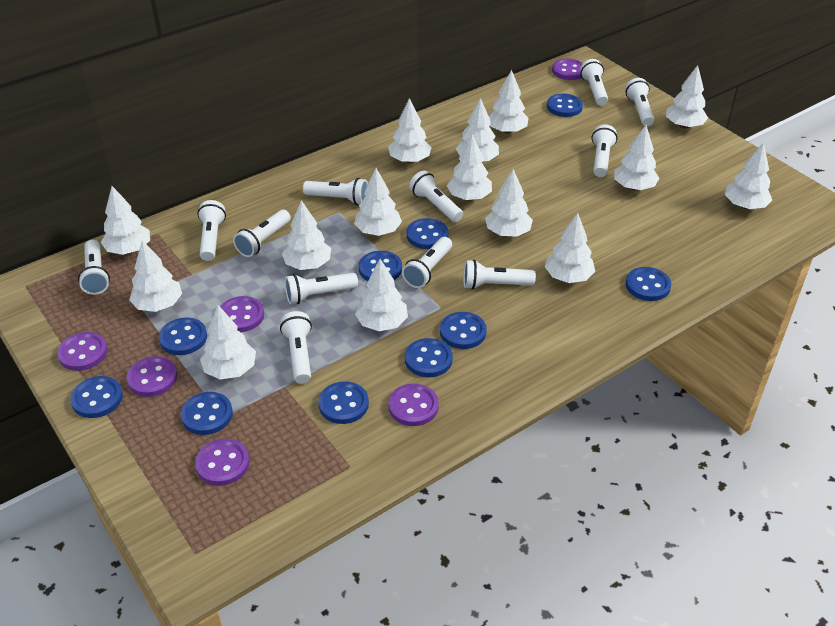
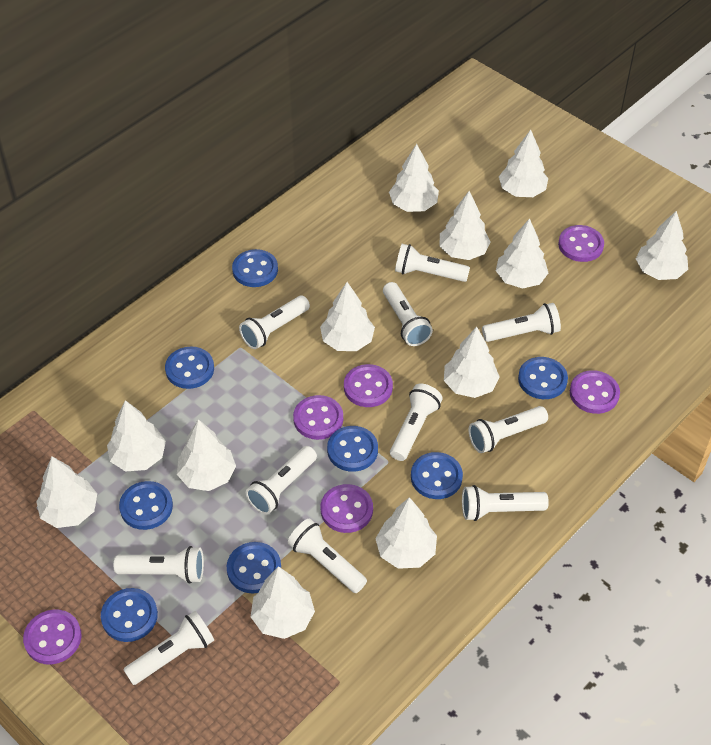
blue button: [70,376,123,418] [159,317,207,355] [181,392,233,435] [318,381,369,424] [359,251,402,281] [405,338,453,377] [407,218,448,249] [440,312,487,349] [547,94,583,117] [626,267,671,301] = 10 -> [101,588,158,642] [119,481,173,530] [165,347,214,389] [227,542,281,594] [232,249,278,287] [327,426,378,472] [411,452,463,499] [518,357,568,399] = 8
white flashlight: [78,240,110,295] [197,200,226,261] [233,210,291,257] [280,311,312,384] [285,273,358,304] [303,178,368,205] [402,237,452,288] [409,171,463,222] [463,260,536,290] [580,59,608,106] [592,125,617,177] [625,78,654,126] = 12 -> [114,546,204,584] [123,611,214,685] [239,296,310,349] [246,446,317,514] [288,519,367,593] [383,282,433,346] [390,384,443,461] [395,244,470,282] [462,485,549,521] [468,406,548,453] [482,303,561,342] = 11
white tree: [101,186,150,255] [129,240,182,312] [200,305,256,379] [282,200,331,270] [354,168,402,236] [355,259,408,331] [388,98,432,163] [447,134,492,200] [456,98,499,161] [485,169,533,237] [489,70,529,134] [544,213,595,283] [614,125,660,190] [666,65,708,129] [725,143,772,209] = 15 -> [36,456,97,528] [107,400,166,471] [177,419,236,491] [251,566,315,639] [320,282,375,351] [375,497,437,569] [389,144,439,212] [440,191,491,260] [444,327,500,398] [496,218,548,289] [499,130,548,197] [636,211,688,280] = 12

